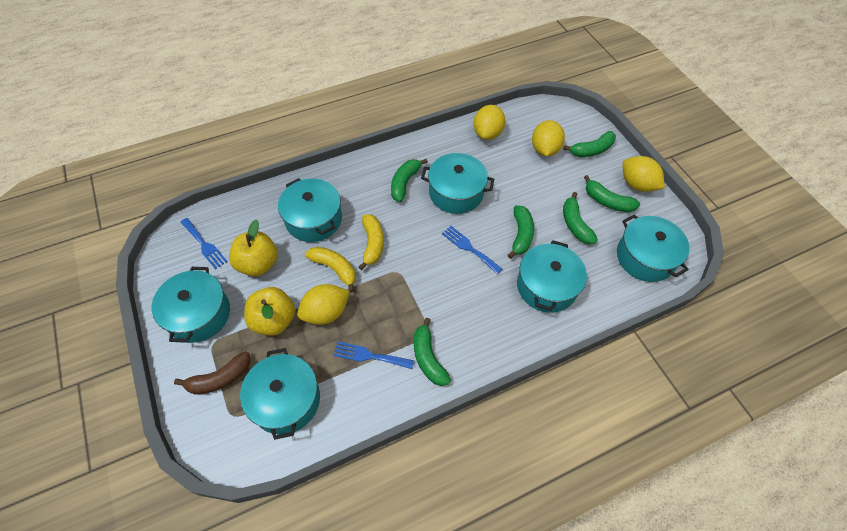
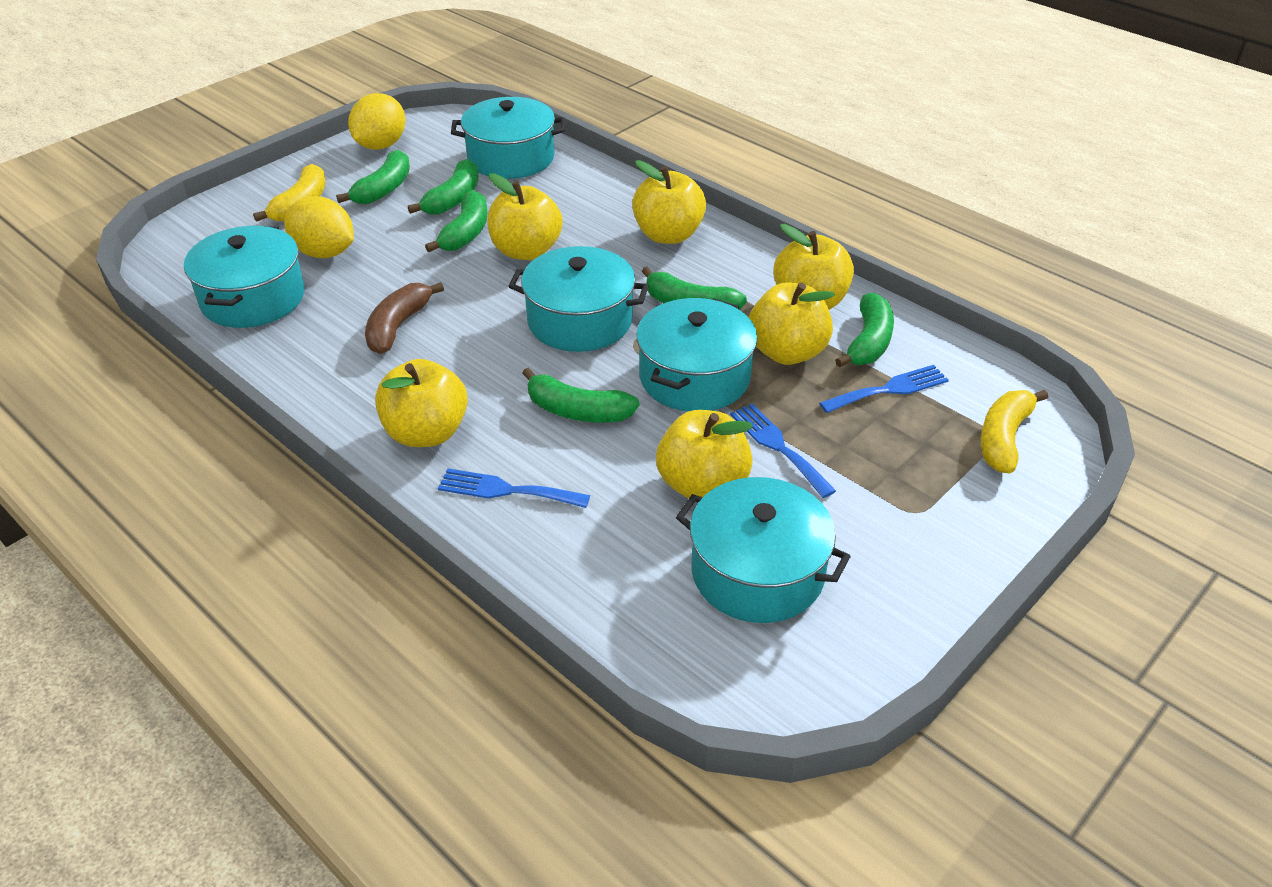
turquoise pot: [152,267,230,343] [240,348,320,440] [278,178,342,242] [421,153,494,214] [517,240,587,313] [617,214,690,282] = 6 -> [184,226,305,328] [451,97,565,179] [509,246,649,352] [636,298,757,411] [676,477,851,623] = 5
yellow apple: [229,219,278,276] [244,287,295,336] = 2 -> [375,359,468,447] [488,173,563,260] [632,160,706,244] [656,410,753,499] [749,282,835,365] [773,224,854,310] = 6
yellow lemon: [297,284,350,325] [474,105,505,140] [532,120,565,156] [622,156,665,192] = 4 -> [284,196,354,258] [348,93,406,150] = 2

